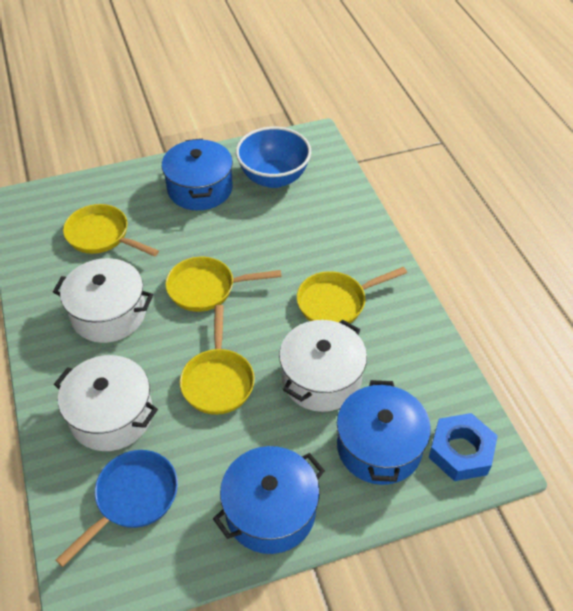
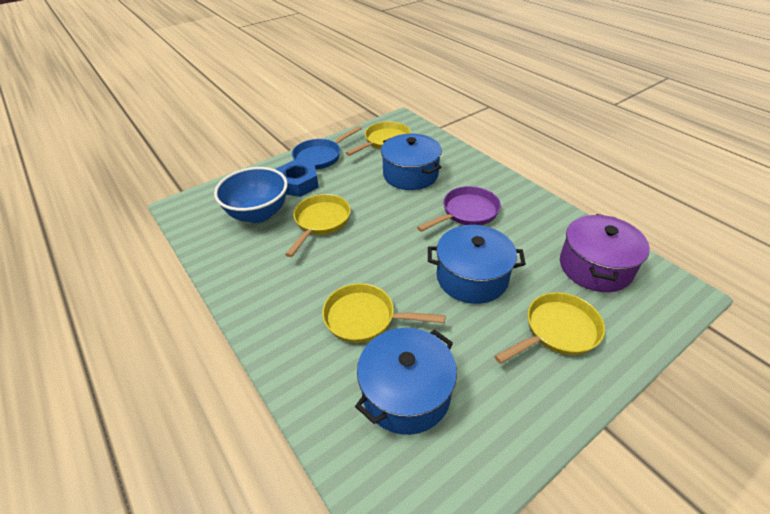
purple pan: none = 0 -> [417,186,501,232] = 1
purple pot: none = 0 -> [560,214,650,292] = 1
white pot: [53,258,153,343] [54,355,158,451] [279,319,367,412] = 3 -> none = 0

